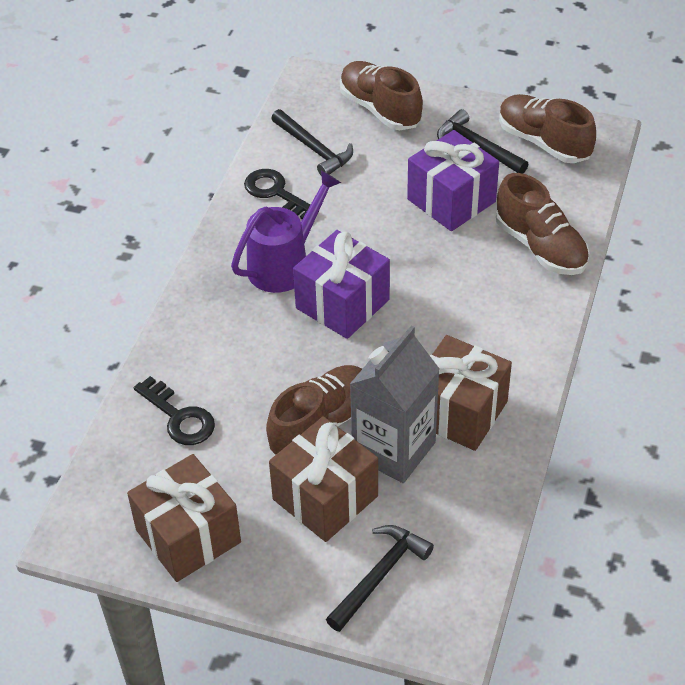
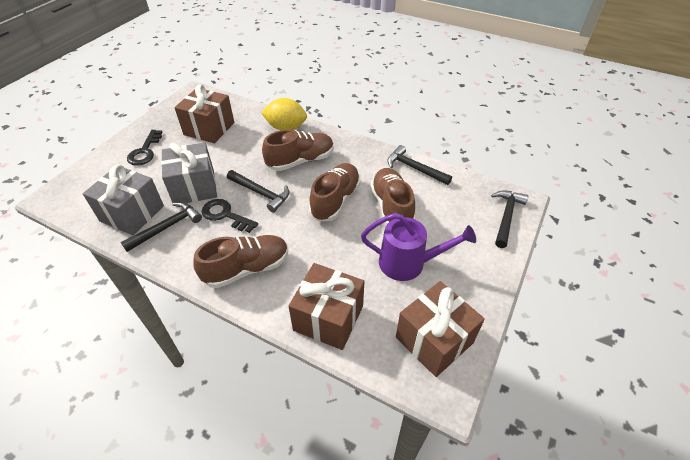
black hammer: [271,109,353,175] [326,525,434,632] [437,109,529,174] = 3 -> [121,202,202,252] [227,170,289,212] [387,145,452,185] [491,190,528,248] = 4
grey carton: [350,326,440,483] = 1 -> none = 0
grey gift: none = 0 -> [83,165,164,235] [161,142,217,203] = 2
purple gift: [293,230,390,339] [407,130,499,231] = 2 -> none = 0
yellow lemon: none = 0 -> [261,98,307,130] = 1

